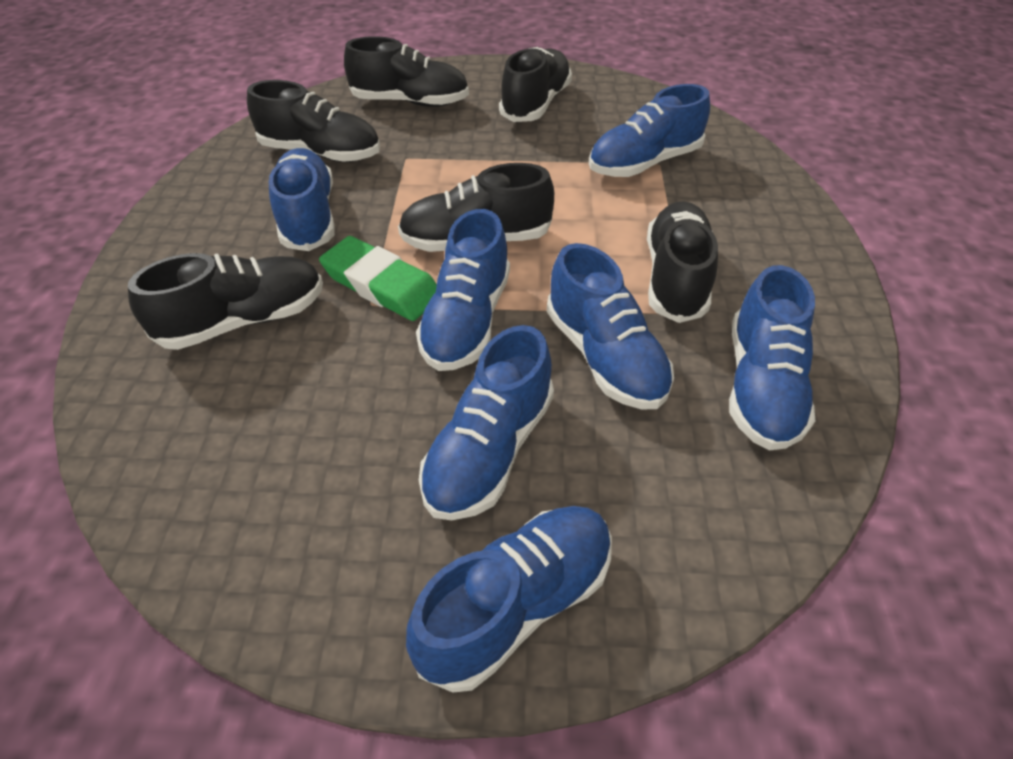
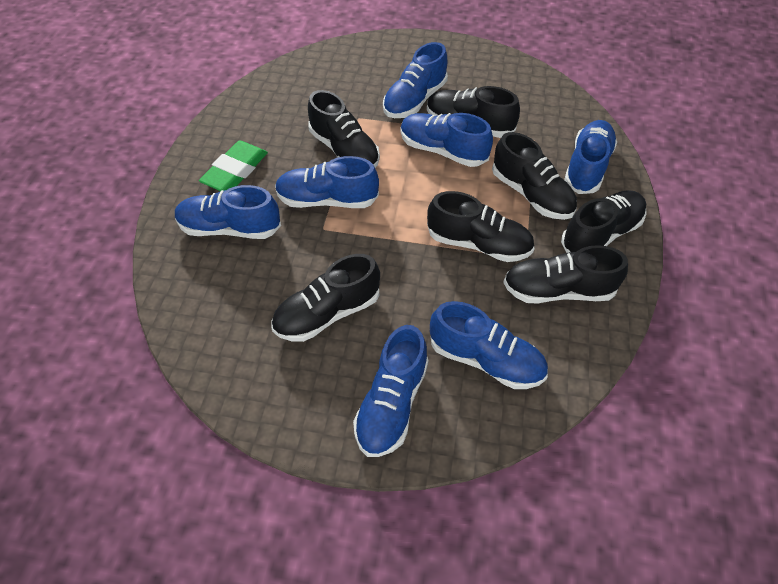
black shoe: [128,253,323,350] [247,80,380,162] [344,36,469,107] [398,163,554,252] [499,47,572,122] [647,201,718,323] = 6 -> [272,254,380,342] [308,90,380,168] [427,86,520,138] [427,191,535,262] [492,132,577,220] [503,245,628,303] [561,190,647,253] = 7

